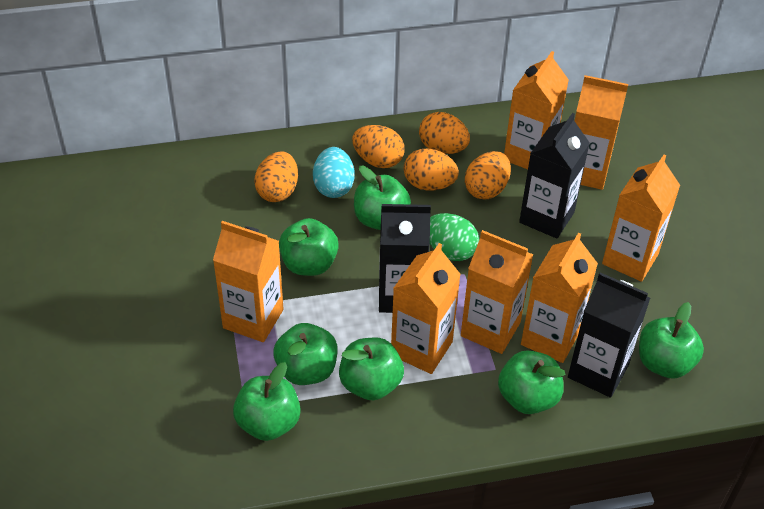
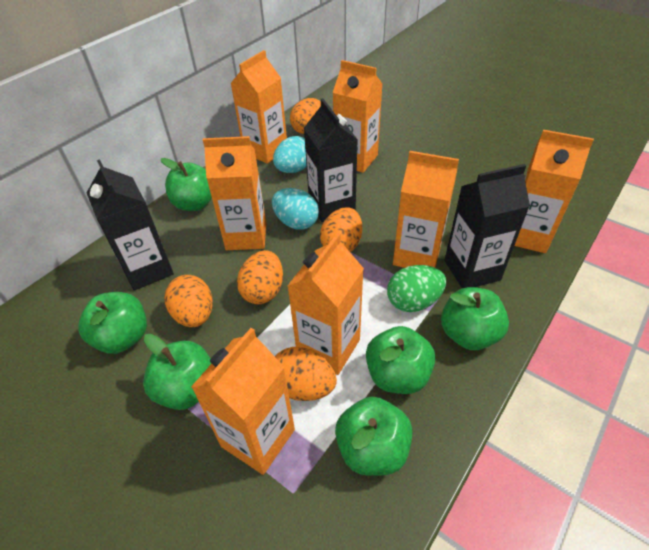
green apple: [233,362,301,441] [273,323,338,385] [279,218,339,276] [339,338,404,400] [354,166,411,230] [498,350,565,414] [639,302,704,379] = 7 -> [78,292,147,354] [143,334,212,410] [161,158,212,211] [335,397,412,476] [366,326,435,394] [441,287,509,350] = 6
turquoise egg: [313,147,354,198] = 1 -> [272,188,319,230] [273,136,307,173] = 2

